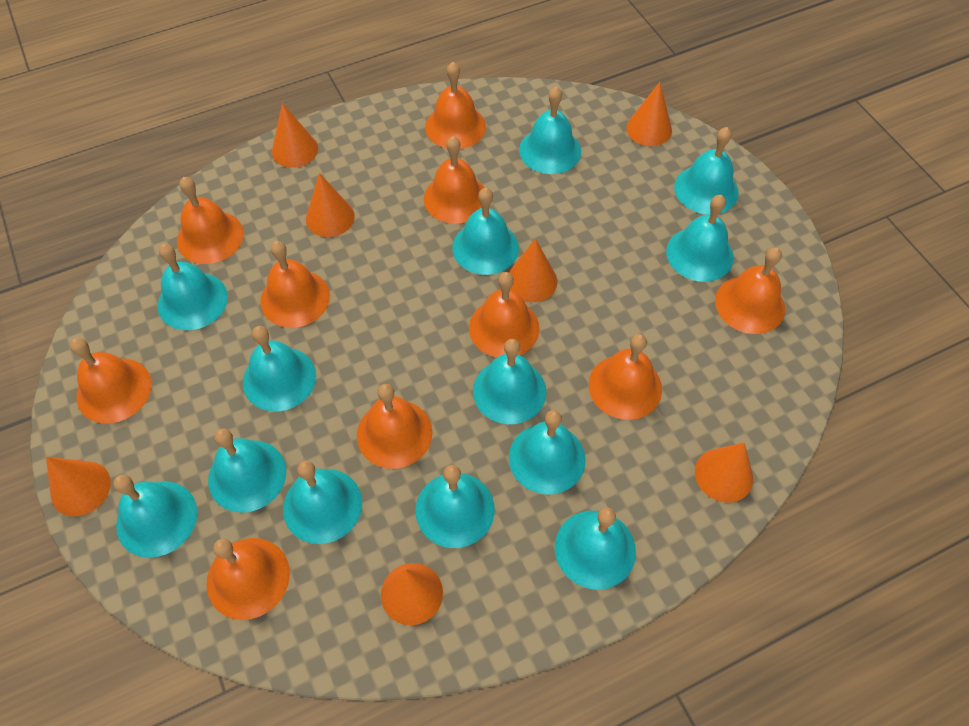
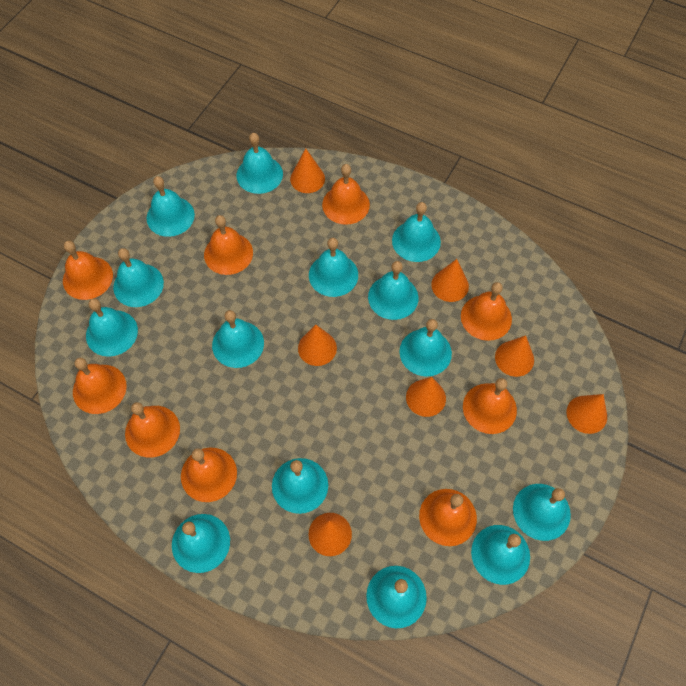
orange bell: [70,338,152,423] [177,177,244,264] [206,538,290,620] [260,241,330,328] [357,384,433,469] [424,136,485,224] [425,62,486,149] [469,272,539,358] [589,334,662,420] [715,247,785,334] = 10 -> [63,241,113,300] [73,358,127,414] [125,402,180,458] [181,448,237,502] [204,215,253,275] [322,164,370,225] [419,489,477,546] [461,282,512,341] [463,378,517,434] = 9
turquoise bell: [113,475,197,558] [158,244,228,330] [208,429,286,513] [243,326,316,412] [283,461,362,544] [415,465,495,548] [452,188,519,275] [473,339,547,424] [509,410,586,495] [519,87,581,174] [555,507,636,590] [666,195,734,282] [674,127,739,214] = 13 -> [86,298,138,357] [113,248,164,307] [147,176,195,237] [172,514,230,573] [212,310,264,368] [237,133,283,194] [272,458,328,514] [309,238,358,297] [366,566,427,628] [368,261,419,320] [392,202,441,262] [399,319,452,377] [471,525,530,585] [513,484,571,541] = 14

